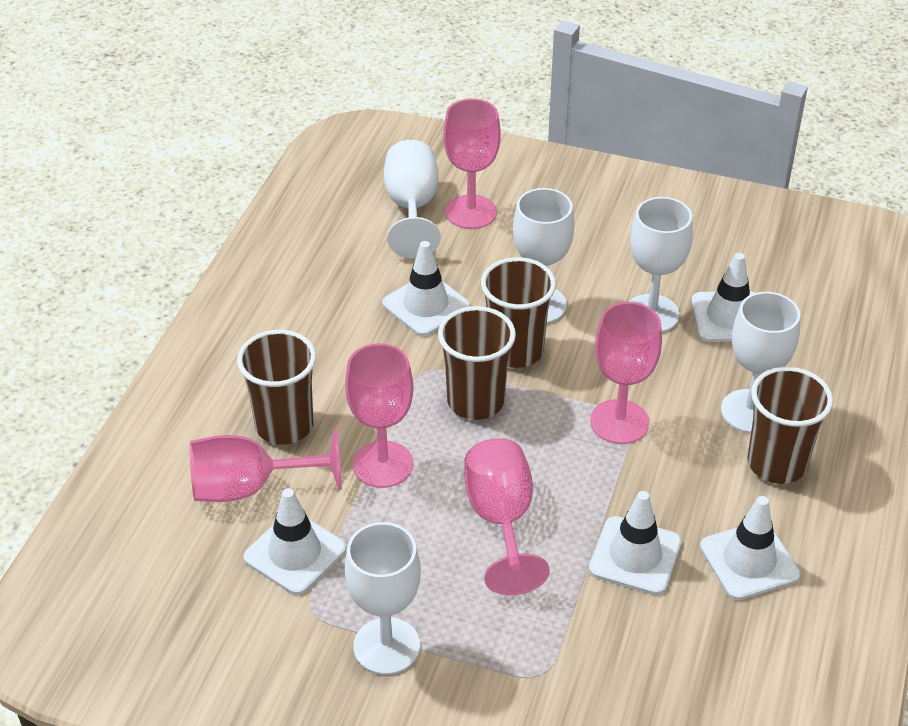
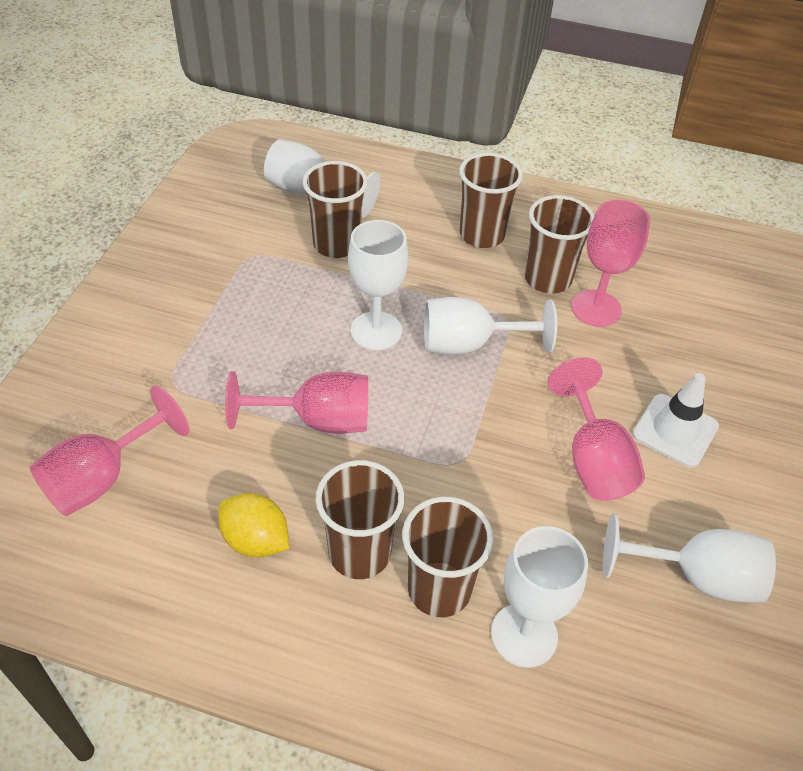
brown cup: [237,330,316,445] [438,306,516,420] [481,257,556,368] [747,367,833,484] = 4 -> [303,161,368,258] [315,460,404,579] [402,497,494,617] [459,153,523,248] [525,195,595,294] = 5
pink goblet: [190,429,342,502] [345,343,414,488] [443,99,501,229] [464,438,550,595] [590,302,662,444] = 5 -> [30,385,189,516] [225,371,368,434] [547,357,645,501] [571,200,650,327] = 4
white traffic cone: [243,488,346,595] [382,241,470,336] [589,491,682,595] [691,253,755,342] [700,496,800,600] = 5 -> [632,373,719,468] = 1
yellow lemon: none = 0 -> [218,493,289,558] = 1

